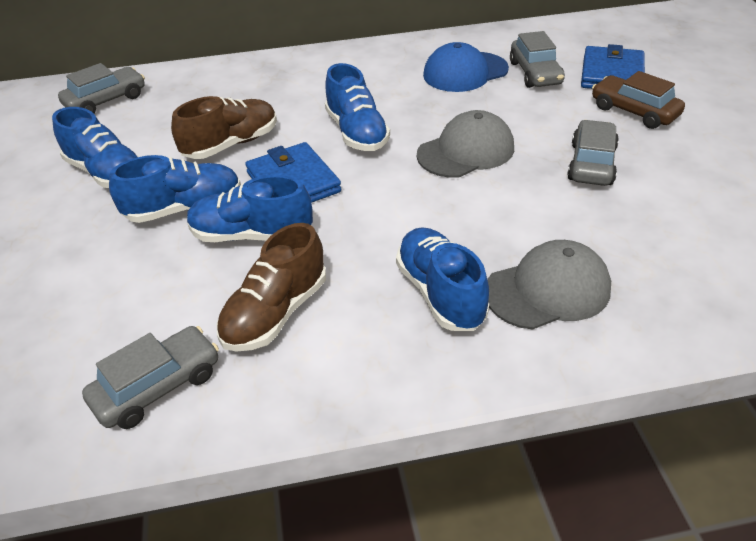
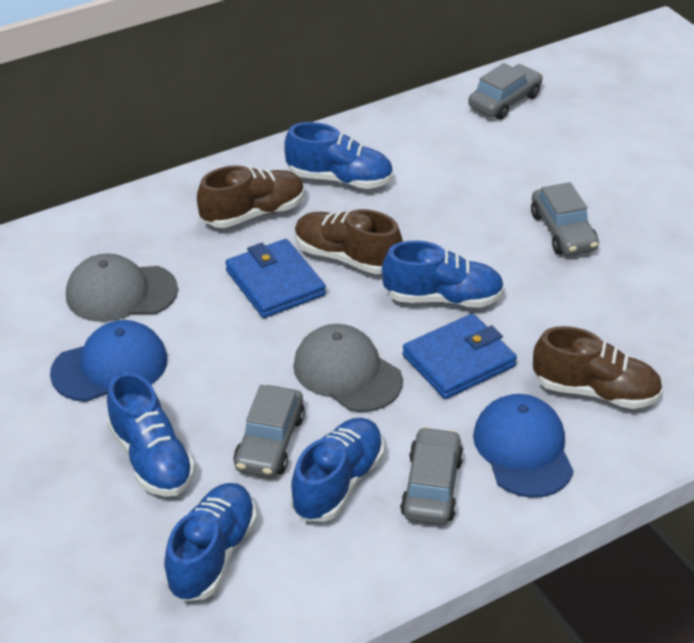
blue cap: [423,42,509,92] = 1 -> [50,320,167,402] [473,394,574,498] = 2
brown car: [592,71,685,129] = 1 -> none = 0
brown shoe: [171,96,277,159] [217,223,326,352] = 2 -> [197,165,305,228] [295,209,403,274] [533,326,663,409] = 3

